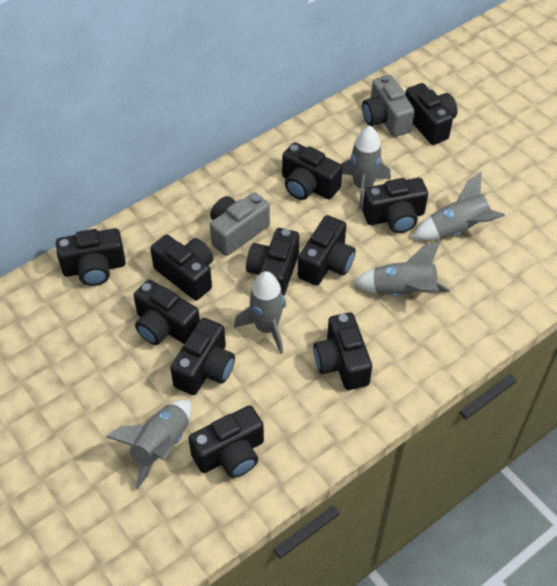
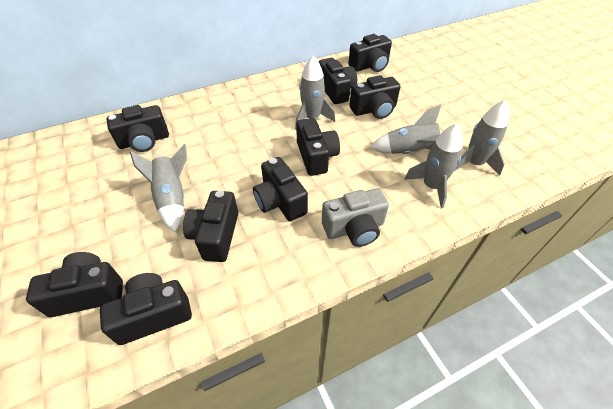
black camera: [56,228,126,286] [133,279,200,345] [150,235,213,300] [170,318,235,395] [188,405,264,478] [246,228,299,296] [282,142,343,200] [298,215,356,286] [313,312,372,390] [362,178,428,233] [405,83,458,145] = 11 -> [26,252,123,317] [100,273,192,345] [107,105,169,152] [183,190,238,262] [253,157,308,221] [296,118,340,176] [319,58,357,104] [348,34,392,72] [349,75,400,119] = 9
grey camera: [210,192,270,256] [362,75,415,137] = 2 -> [322,188,389,247] = 1

